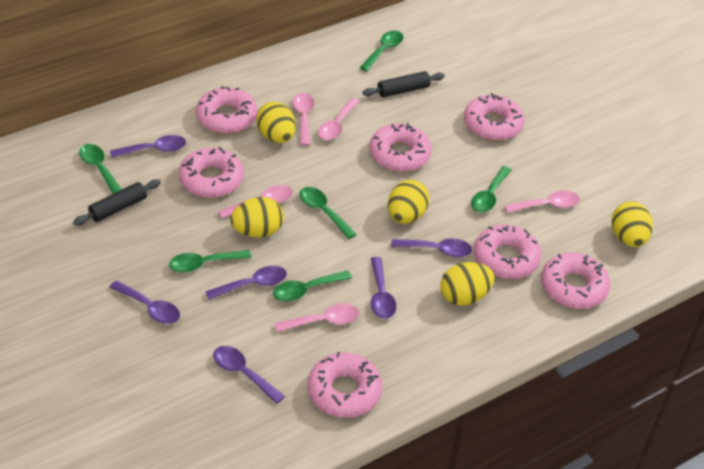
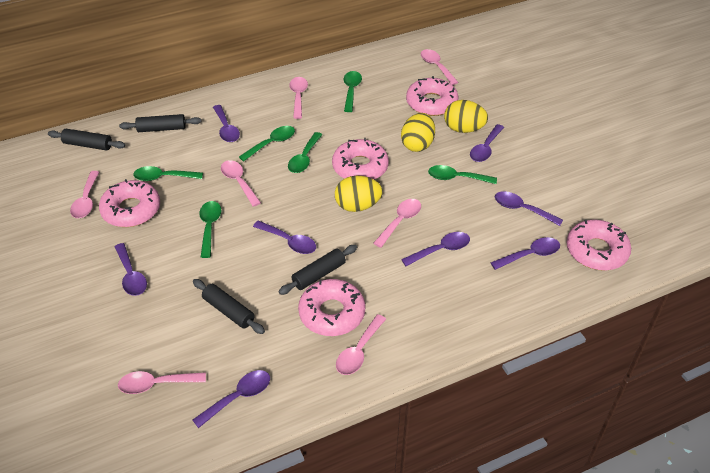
black rolling pin: [73,179,161,225] [363,71,445,97] = 2 -> [48,129,125,150] [119,114,202,132] [193,279,265,334] [278,245,357,295] = 4
pink donut: [179,147,244,198] [196,86,257,134] [307,352,382,418] [369,123,432,172] [464,93,524,141] [474,225,541,279] [541,252,610,309] = 7 -> [99,179,160,227] [298,279,366,336] [332,138,389,180] [406,76,458,116] [567,220,631,271] = 5
pink spoon: [218,185,293,218] [275,303,359,332] [293,93,315,146] [318,98,360,140] [504,191,580,213] = 5 -> [70,171,99,218] [118,371,206,394] [221,160,261,207] [289,77,308,119] [336,314,386,375] [373,199,421,248] [421,49,459,85] = 7
purple spoon: [109,280,180,324] [110,135,186,158] [205,266,287,299] [213,346,285,404] [371,257,396,319] [391,238,472,257] = 6 -> [115,243,147,296] [193,370,270,428] [213,105,240,142] [253,221,316,254] [401,232,470,266] [470,124,504,162] [490,237,560,270] [495,191,563,226] = 8
yellow egg: [230,197,284,238] [256,102,296,143] [388,180,430,224] [440,262,495,306] [612,201,653,247] = 5 -> [335,176,383,212] [401,113,435,152] [444,100,488,133] = 3

